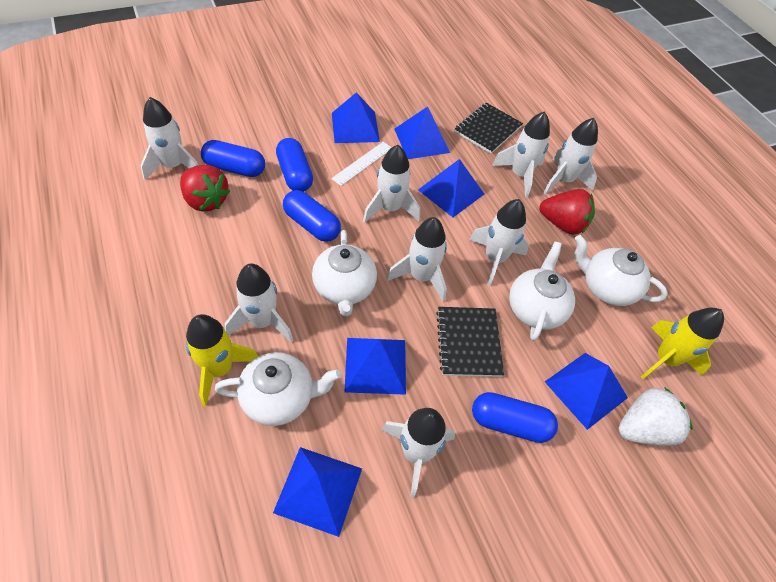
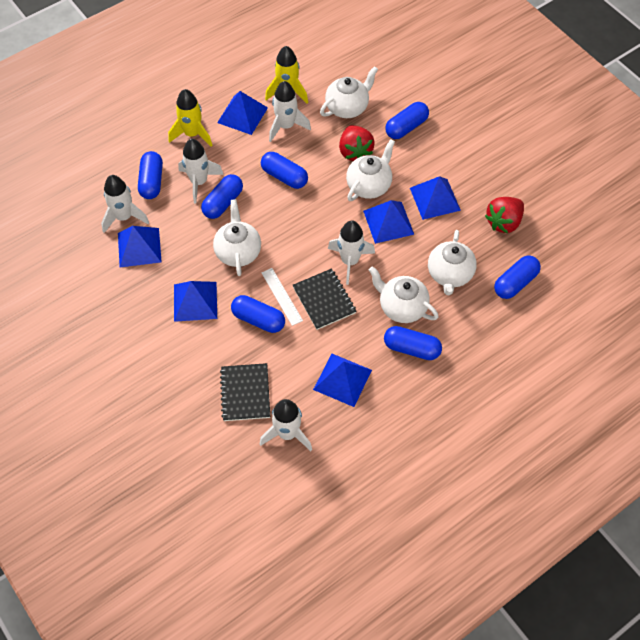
blue capsule: [201,140,265,177] [276,138,313,192] [283,190,341,242] [472,392,558,443] = 4 -> [138,151,163,199] [201,174,243,219] [231,295,285,333] [261,152,308,189] [384,326,442,360] [385,102,429,139] [494,255,541,299] = 7
white rocket: [140,97,198,180] [225,264,293,343] [363,145,420,223] [381,408,455,497] [387,217,447,301] [469,199,529,286] [492,111,550,198] [543,118,598,194] = 8 -> [101,175,149,233] [178,139,224,203] [260,399,312,451] [269,81,311,142] [328,220,375,285] = 5
white strawberry: [619,388,693,446] = 1 -> none = 0
white teapot: [215,352,341,426] [312,230,377,316] [509,242,575,341] [574,235,668,306] = 4 -> [213,199,261,276] [320,66,378,118] [346,139,395,201] [369,266,439,323] [428,230,477,295] = 5

